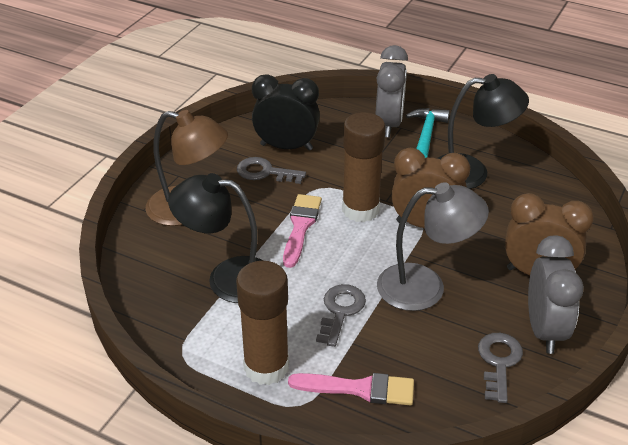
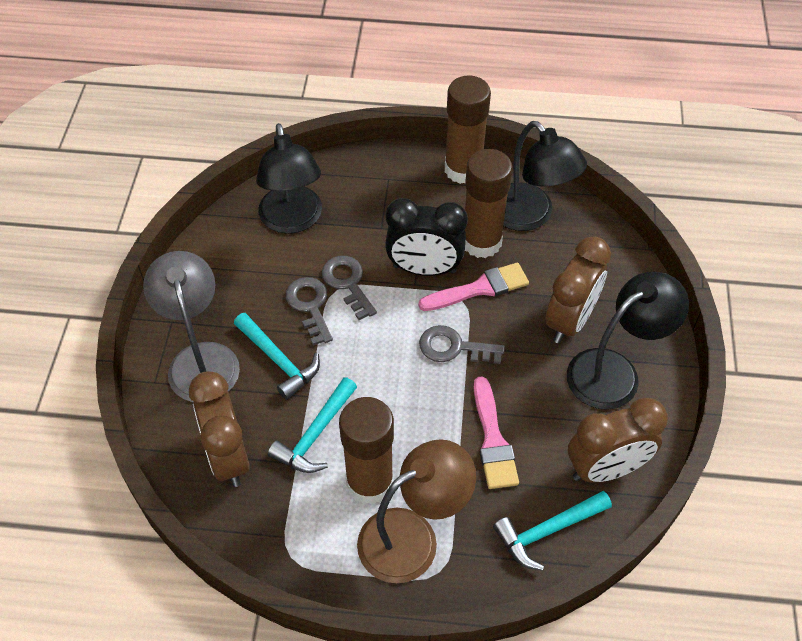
black lamp: [168,173,263,303] [437,74,529,189] = 2 -> [256,123,322,234] [503,121,587,231] [567,272,689,410] = 3
brown clock: [391,148,470,228] [505,193,594,275] = 2 -> [189,371,250,487] [545,236,611,343] [568,398,668,483] = 3
brown glue stick: [236,261,289,385] [342,112,386,222] = 2 -> [339,397,394,505] [445,76,491,184] [465,149,513,258] = 3
grey clock: [376,45,408,137] [528,235,584,354] = 2 -> none = 0
turquoise hammer: [406,108,450,158] = 1 -> [234,313,320,400] [268,377,357,473] [493,491,612,571] = 3

